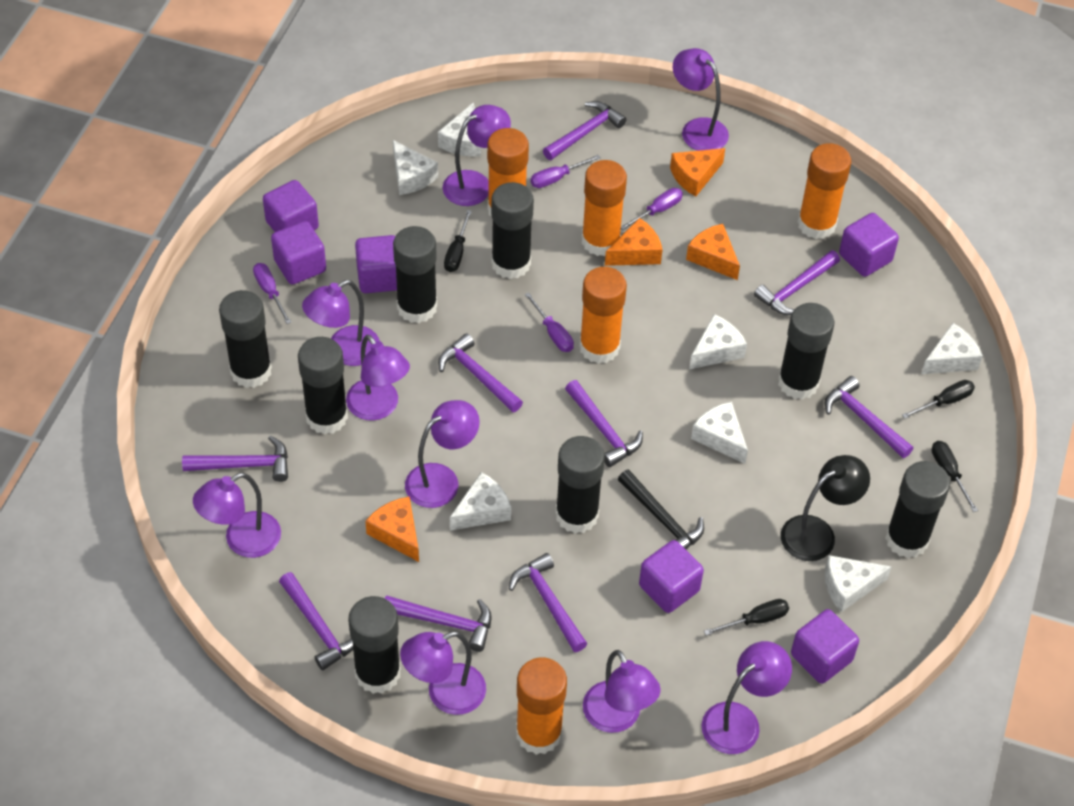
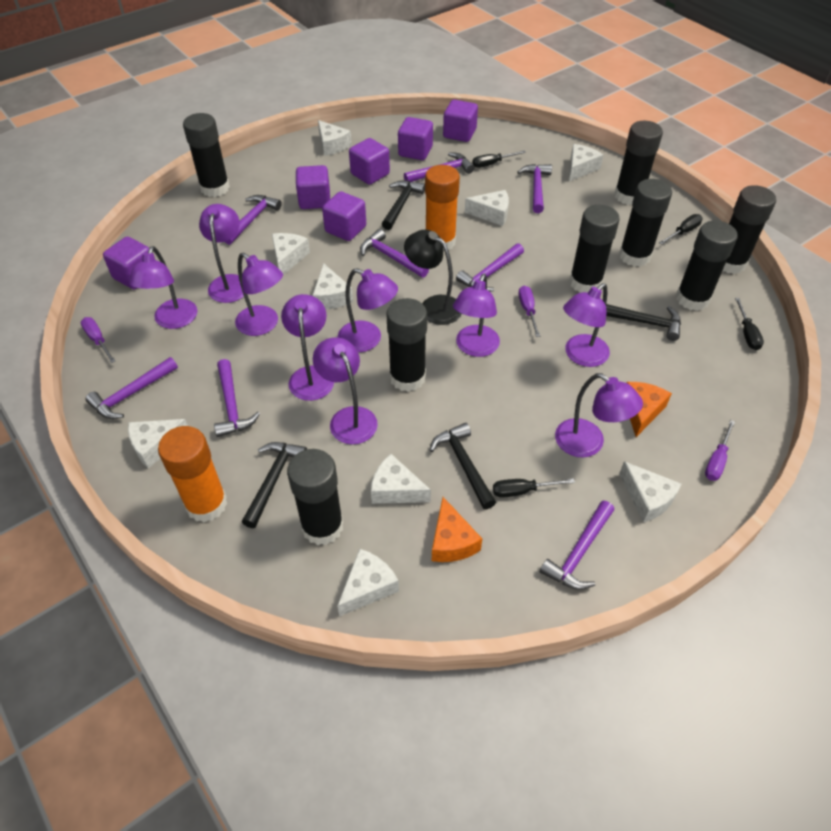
black hammer: [618,469,704,549] = 1 -> [242,442,307,528] [382,180,425,230] [430,423,496,509] [606,304,681,341] = 4
orange cheese: [365,497,419,562] [605,218,662,266] [670,148,725,196] [686,224,740,280] = 4 -> [432,497,482,562] [626,382,672,437] = 2
orange glue stick: [487,128,529,216] [516,658,567,755] [579,267,627,364] [582,160,627,256] [798,143,851,239] = 5 -> [158,426,227,522] [425,165,460,251] = 2
purple hammer: [182,435,288,482] [279,572,353,671] [385,595,492,652] [438,333,523,412] [509,553,587,652] [543,101,627,160] [565,380,643,467] [754,250,840,315] [825,376,913,458] = 9 -> [85,357,178,419] [214,359,260,437] [225,195,282,245] [360,229,429,278] [404,152,474,182] [456,243,524,292] [518,164,552,213] [540,501,614,590] = 8
purple screwdriver: [253,263,292,324] [524,292,574,352] [530,155,601,188] [621,188,683,230] = 4 -> [81,317,115,363] [518,286,540,337] [705,420,735,481] = 3
white cheese: [393,140,438,195] [438,102,481,157] [450,472,511,530] [689,314,747,369] [691,402,748,464] [825,555,892,612] [921,323,983,374] = 7 -> [128,419,188,469] [272,233,310,275] [313,263,353,309] [318,120,352,156] [337,549,399,617] [371,454,431,504] [465,190,509,226] [569,144,604,181] [619,461,682,523] = 9

